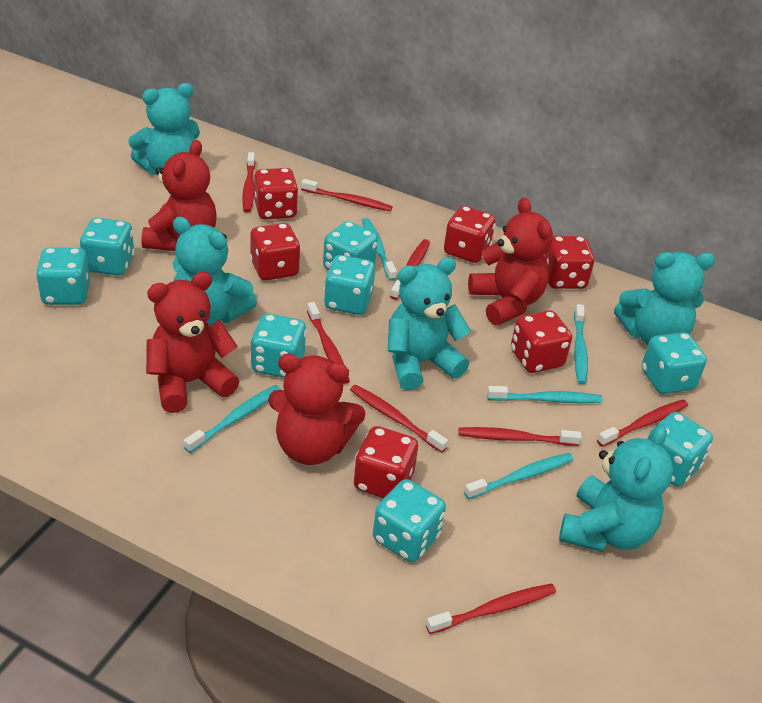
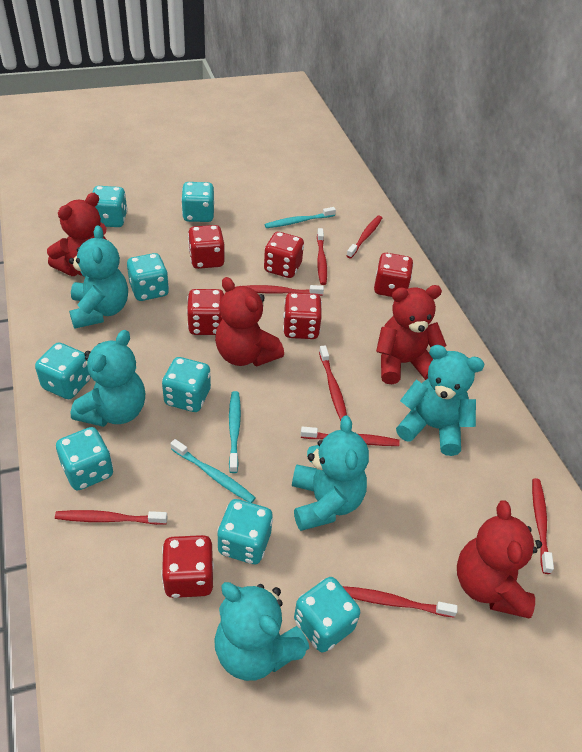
turquoise toothbrush: [184,385,281,453] [362,218,397,281] [464,453,574,499] [487,386,603,403] [574,304,588,385] = 5 -> [170,439,256,503] [229,391,241,473] [265,207,336,228] = 3

